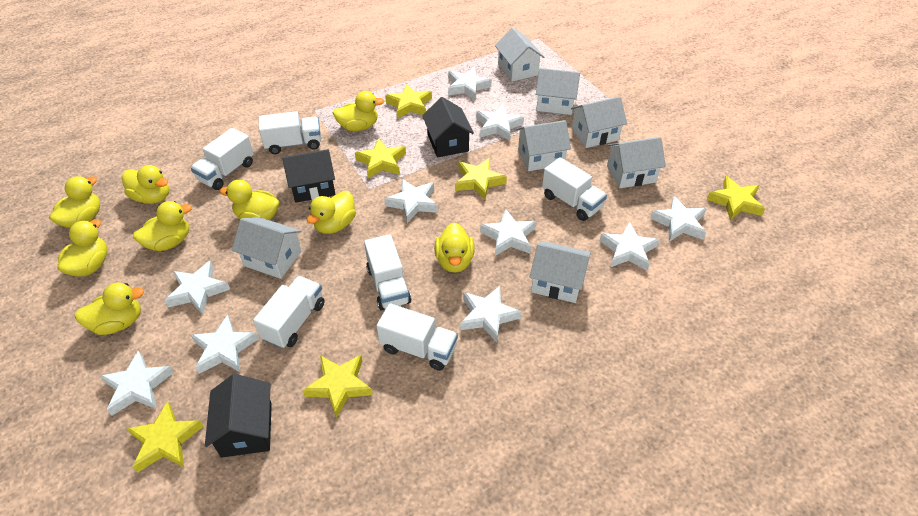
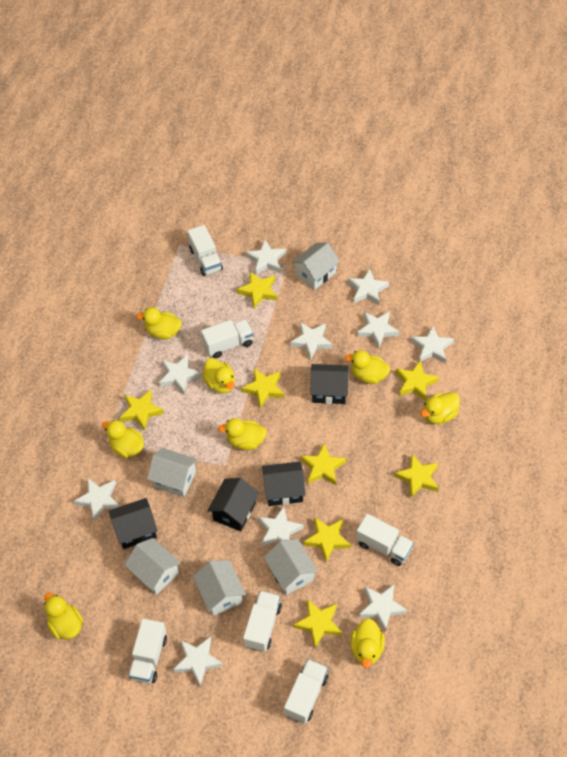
black house: [205,374,272,458] [282,149,336,203] [422,97,474,158] = 3 -> [109,498,158,549] [207,478,259,531] [262,461,306,506] [310,364,349,404] = 4
white house: [232,217,301,279] [495,27,544,82] [516,120,571,171] [530,241,591,303] [536,68,580,115] [571,96,627,148] [607,137,666,188] = 7 -> [124,538,181,595] [147,448,198,497] [193,560,246,616] [264,539,318,595] [292,243,340,290] = 5
yellow duck: [49,176,100,228] [57,219,107,276] [75,283,144,335] [122,165,169,204] [133,201,192,251] [220,180,279,220] [307,191,356,234] [333,91,384,131] [434,223,475,273] = 9 -> [44,593,83,640] [102,420,144,458] [136,307,182,339] [202,358,235,393] [218,418,267,450] [345,350,390,384] [350,618,385,668] [420,392,460,424] = 8
yellow star: [126,401,204,473] [302,355,373,418] [355,138,406,178] [385,84,432,118] [455,158,507,200] [707,176,765,220] = 6 -> [119,390,164,431] [237,272,277,308] [241,368,284,408] [293,599,342,648] [301,443,346,485] [303,517,351,562] [394,454,438,498] [396,361,439,401] = 8

